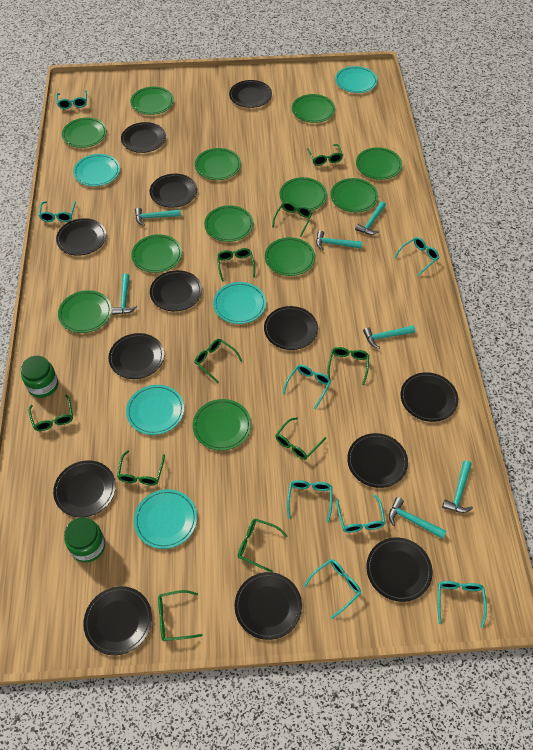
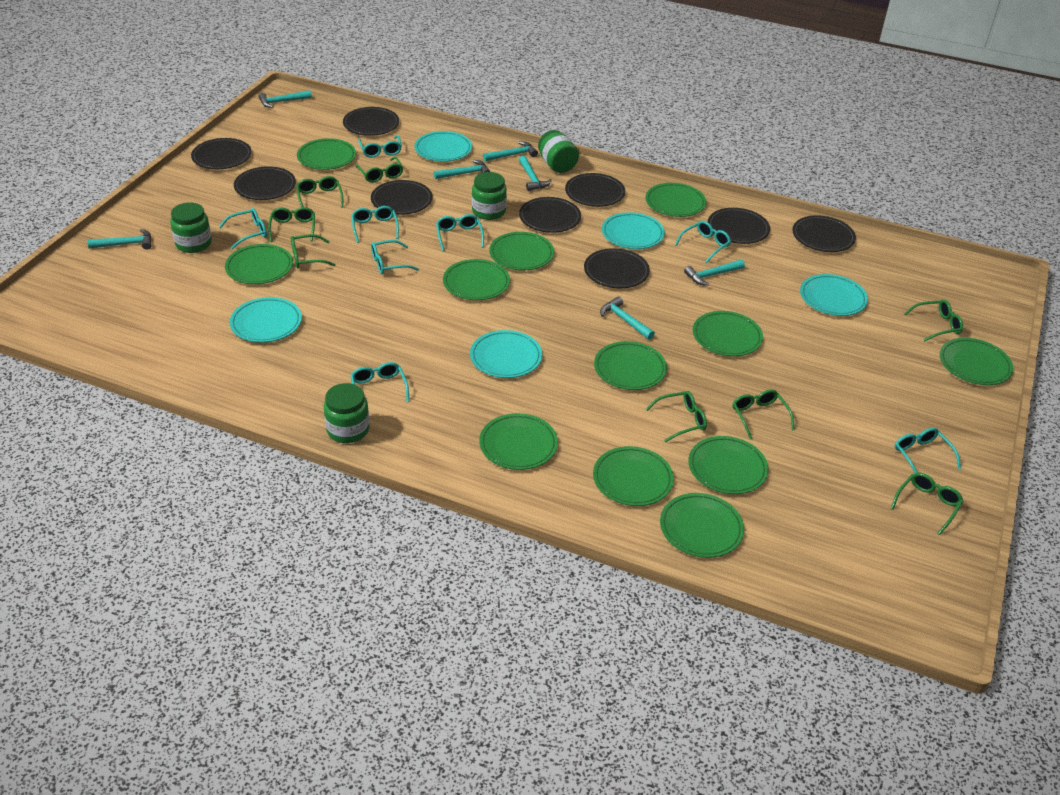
black plate: [53,460,116,517] [56,218,106,256] [83,586,152,655] [109,333,164,379] [121,122,166,153] [150,174,197,208] [150,270,202,311] [229,80,272,108] [235,572,302,640] [264,306,318,350] [347,433,408,488] [366,537,433,602] [400,372,458,422] = 13 -> [191,138,252,169] [234,166,296,200] [343,107,399,136] [371,180,433,215] [519,197,581,233] [565,173,625,207] [584,248,650,288] [708,208,770,244] [792,215,856,252] = 9
green glasses: [29,394,73,431] [117,450,165,485] [158,590,203,641] [195,339,243,383] [217,248,255,282] [238,519,287,572] [272,202,312,236] [275,417,326,460] [307,144,343,166] [328,347,369,385] = 10 -> [268,207,315,242] [291,234,336,268] [296,176,343,208] [356,157,403,183] [646,391,707,442] [732,390,795,440] [890,473,963,535] [904,300,963,342] = 8
green jar: [21,356,58,398] [64,517,105,562] = 2 -> [170,202,212,253] [324,383,370,443] [472,172,507,220] [538,130,579,173] = 4

